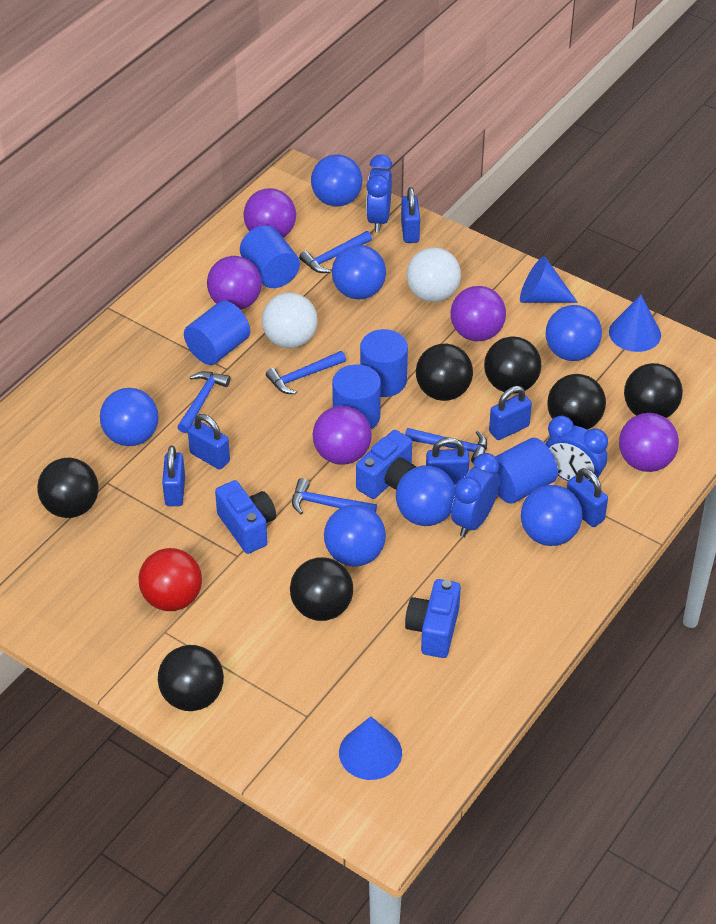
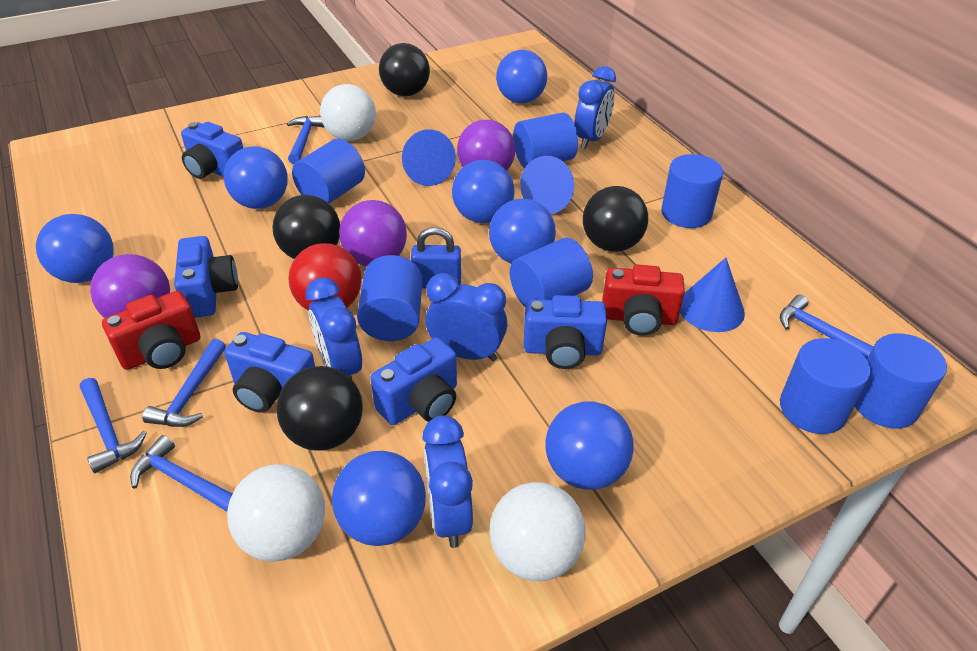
black ball: [37,457,99,518] [158,645,224,711] [290,557,353,621] [416,344,473,401] [484,336,541,394] [547,374,606,430] [624,363,683,418] = 7 -> [272,195,340,259] [276,366,363,451] [379,43,430,96] [583,186,648,252] = 4
blue camera: [215,480,276,554] [356,430,416,499] [405,579,461,658] = 3 -> [174,236,238,318] [181,122,243,179] [225,332,315,413] [371,337,457,425] [524,295,607,369] = 5
blue clock: [366,154,393,232] [451,453,499,537] [545,416,608,484] = 3 -> [305,277,362,379] [423,415,473,548] [426,273,507,362] [575,66,616,149] = 4
blue cylinder: [184,301,250,365] [240,225,300,288] [332,365,381,429] [360,329,408,397] [495,438,558,504] = 5 -> [292,139,365,204] [357,255,423,341] [510,238,593,307] [513,113,578,168] [661,154,723,228] [780,338,870,434] [855,333,947,429] = 7
blue padlock: [162,445,185,506] [188,414,230,469] [401,187,420,243] [426,438,469,485] [489,386,532,440] [567,468,608,527] = 6 -> [411,227,461,288] = 1
purple ball: [207,256,262,310] [244,188,296,238] [313,406,372,465] [450,286,506,341] [619,413,679,472] = 5 -> [90,254,170,318] [339,200,407,267] [457,120,516,170] = 3
red camera: none = 0 -> [102,291,200,370] [602,264,685,336] = 2
white ball: [262,292,318,348] [407,248,461,302] = 2 -> [227,464,325,562] [320,84,376,141] [489,482,586,581] = 3

